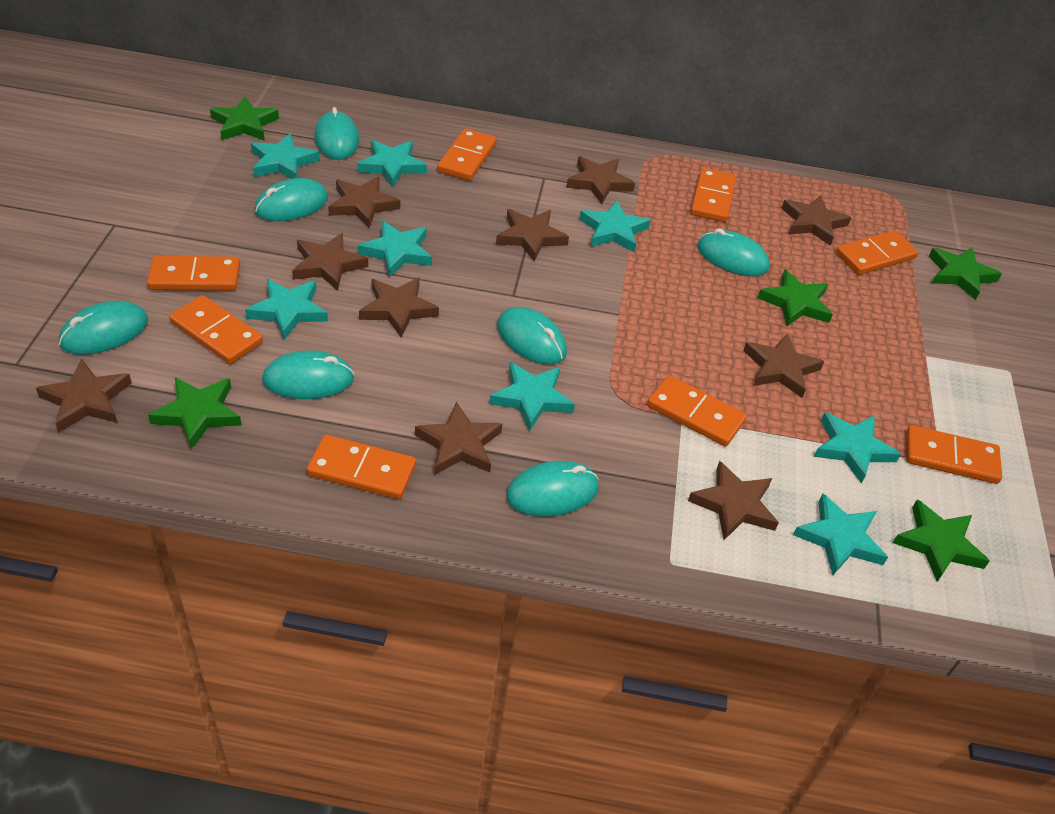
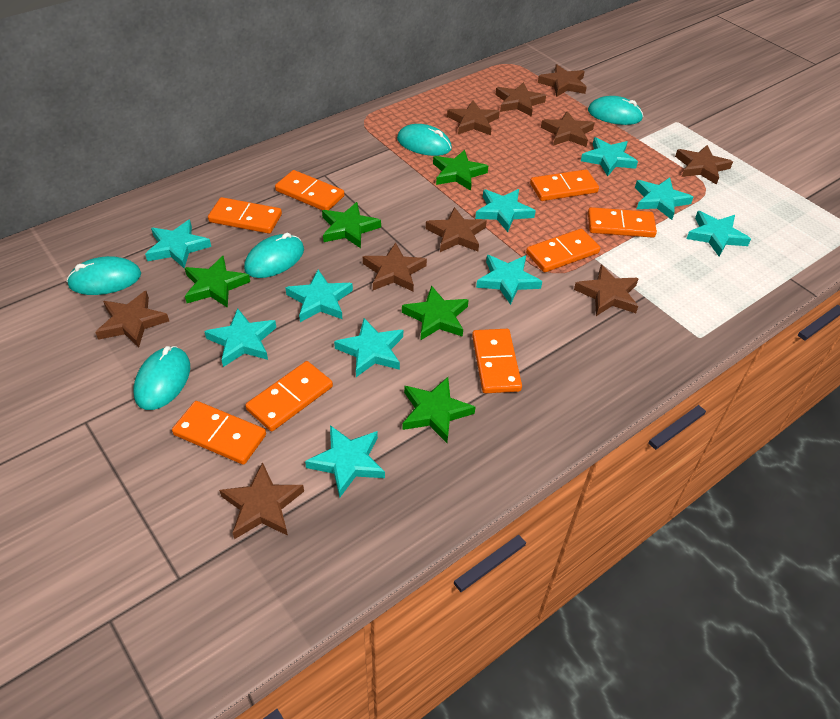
turquoise mouse: [59,301,148,355] [254,178,328,221] [262,350,354,399] [314,107,359,160] [497,307,567,365] [506,461,599,517] [697,228,770,276] = 7 -> [66,256,141,295] [134,346,190,410] [244,233,304,278] [397,124,452,156] [588,96,643,125] = 5
turquoise star: [245,279,328,340] [251,133,320,179] [357,140,427,188] [358,221,432,277] [489,362,575,431] [579,200,651,253] [793,493,888,575] [814,412,901,484] = 8 -> [145,220,211,268] [204,308,276,367] [285,269,353,322] [305,425,385,498] [334,318,403,377] [475,189,536,232] [476,255,542,305] [581,137,638,177] [635,178,693,220] [686,211,751,257] = 10

